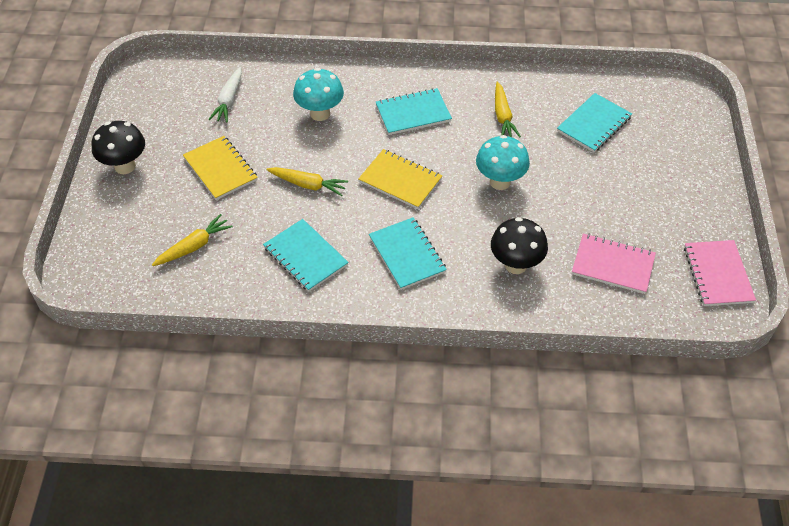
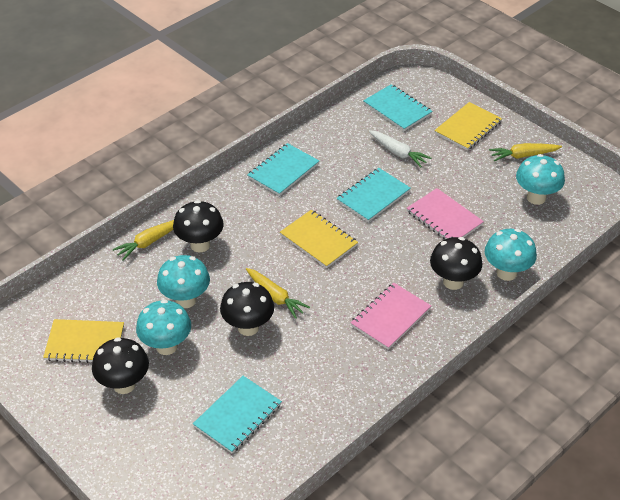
black mushroom: [92,121,145,174] [491,217,548,274] = 2 -> [92,337,149,394] [173,200,224,252] [220,282,274,336] [430,237,482,290] = 4
turquoise mushroom: [293,68,344,121] [476,135,530,190] = 2 -> [136,300,191,355] [157,255,210,308] [485,229,537,281] [516,154,565,205] = 4
yellow notebook: [183,136,258,200] [358,149,442,209] = 2 -> [43,319,124,363] [280,210,358,268] [434,102,502,150] = 3

